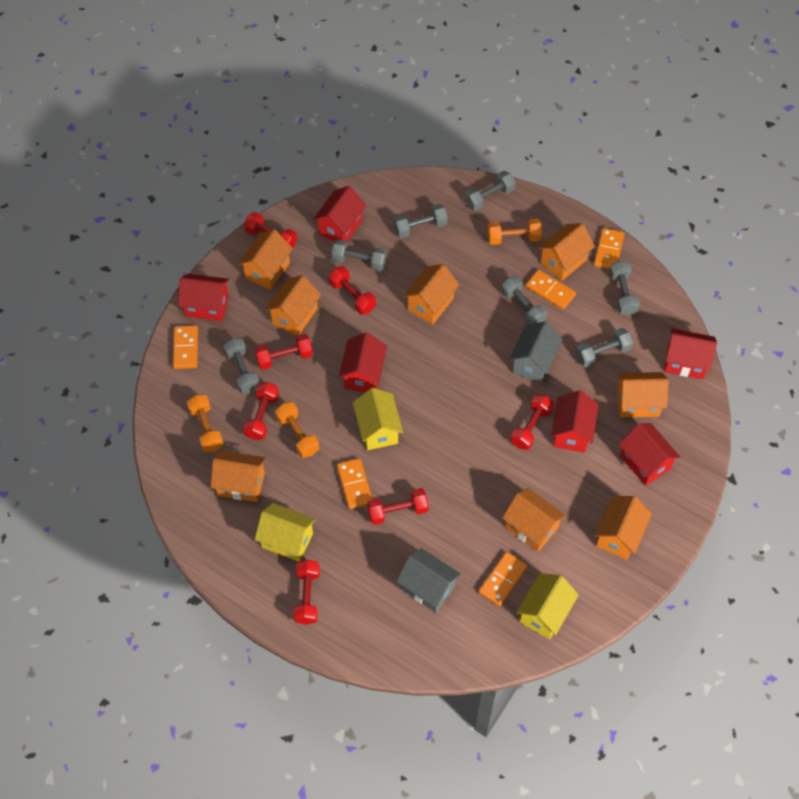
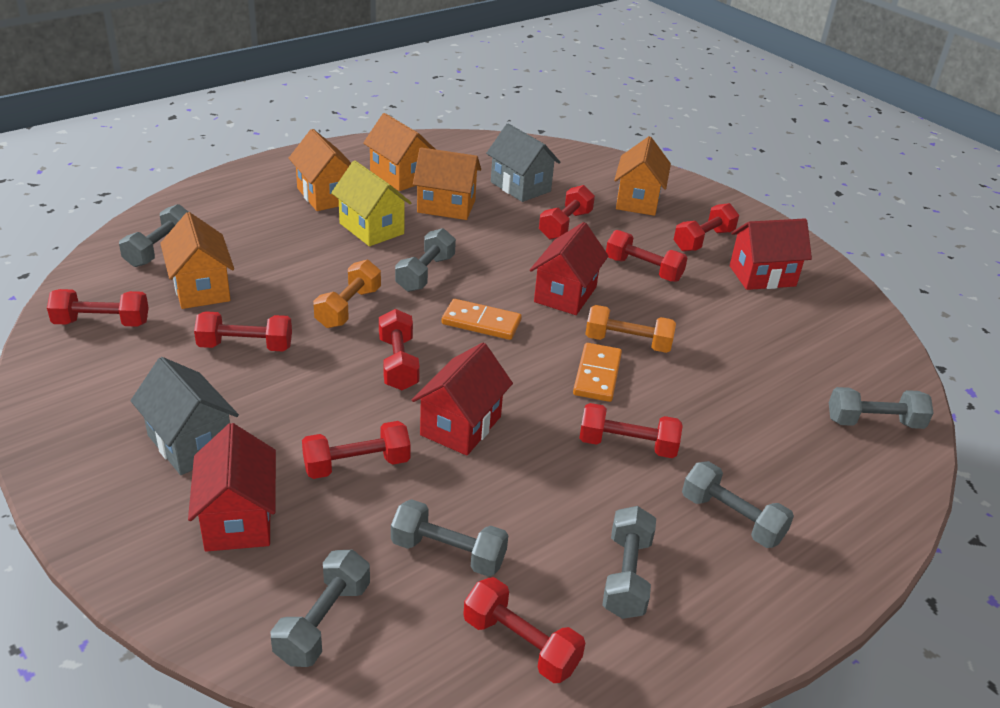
orange domino: [173,325,198,369] [337,458,372,509] [478,552,527,606] [526,270,576,309] [594,228,624,269] = 5 -> [442,299,522,340] [573,343,622,402] = 2
orange dumbbell: [187,395,223,452] [275,402,319,458] [488,219,542,245] = 3 -> [313,260,381,328] [585,305,676,353] = 2
orange house: [211,450,266,502] [238,229,293,290] [265,275,321,336] [403,264,459,324] [502,488,566,552] [538,223,595,281] [594,496,652,560] [617,372,669,417] = 8 -> [160,212,234,309] [289,129,351,211] [363,113,436,191] [413,147,481,220] [614,136,671,216] = 5
red dumbbell: [243,382,279,440] [244,212,297,248] [255,334,313,370] [294,560,320,625] [329,266,376,315] [367,488,429,525] [511,394,554,450] = 7 -> [47,289,149,327] [194,311,292,351] [302,421,411,479] [379,309,420,390] [463,577,585,683] [539,185,595,240] [579,403,683,458] [606,230,688,282] [674,203,739,252] = 9
red house: [178,274,229,321] [313,186,367,242] [339,332,387,392] [551,390,599,453] [619,423,680,486] [664,328,717,379] = 6 -> [188,423,276,552] [412,343,513,456] [530,222,608,315] [730,218,812,290] = 4
yellow house: [255,503,316,561] [353,388,403,450] [516,573,579,639] = 3 -> [331,160,412,246] = 1

